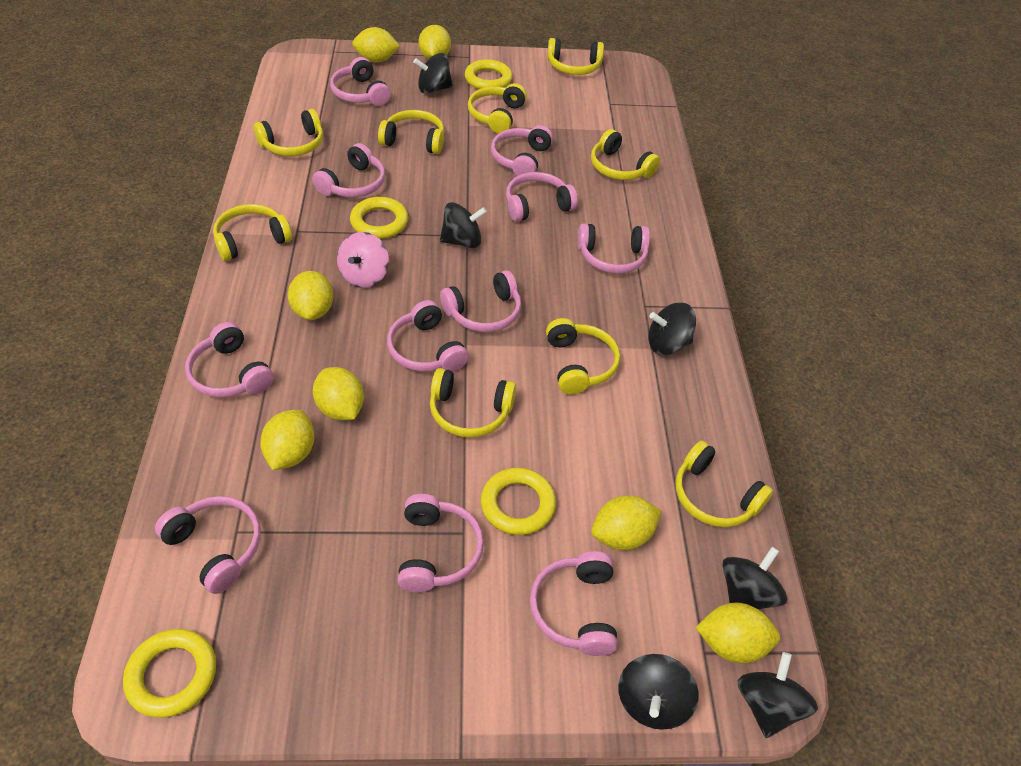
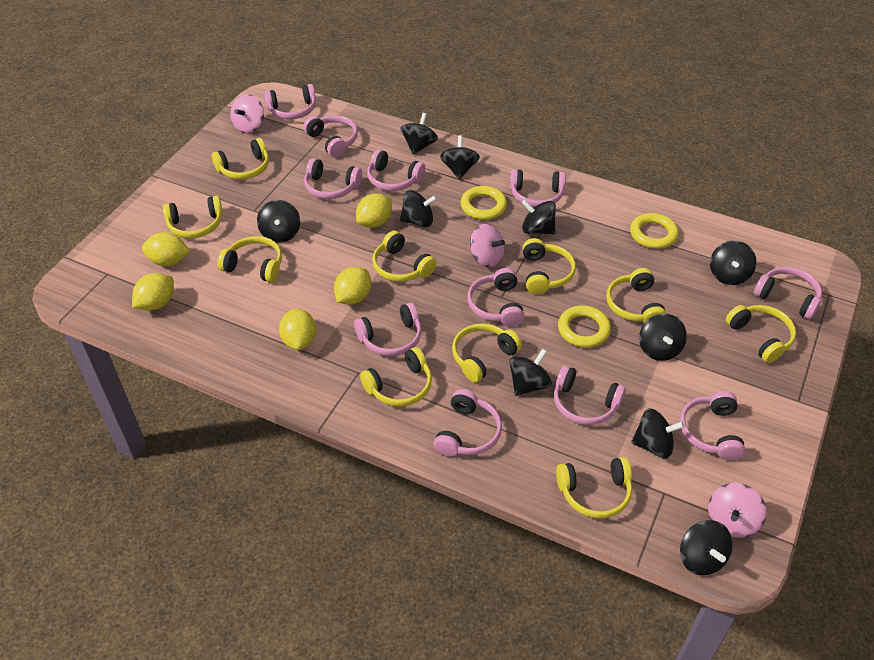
black spinning top: [413,53,453,94] [440,202,487,248] [618,654,699,730] [648,302,696,355] [722,547,788,609] [737,652,818,738] = 6 -> [257,200,300,243] [400,190,437,228] [401,113,438,155] [440,135,480,180] [509,349,552,396] [522,200,556,234] [631,409,685,459] [639,313,687,361] [680,520,732,575] [710,241,757,285] = 10
pink spinning top: [337,232,389,288] = 1 -> [230,94,264,133] [470,224,505,267] [708,483,767,538] = 3
yellow headphones: [213,204,292,261] [254,109,323,156] [378,110,444,154] [430,368,516,438] [468,83,527,134] [546,318,620,395] [547,38,604,75] [591,129,660,180] [675,440,773,527] = 9 -> [163,196,223,238] [212,138,269,180] [217,236,282,283] [360,347,432,407] [372,231,436,282] [452,323,522,383] [522,238,576,294] [556,457,632,518] [606,268,667,323] [726,305,796,363] = 10
yellow lemon: [260,410,314,470] [288,271,333,320] [313,367,364,420] [352,27,400,62] [418,25,451,59] [591,496,662,550] [696,603,780,663] = 7 -> [132,273,174,311] [142,232,190,266] [279,309,316,350] [334,267,371,305] [356,193,392,228] = 5
yellow ring: [123,629,216,718] [350,197,408,239] [465,59,513,89] [481,468,556,535] = 4 -> [461,186,507,220] [558,305,611,348] [630,213,679,249] = 3

